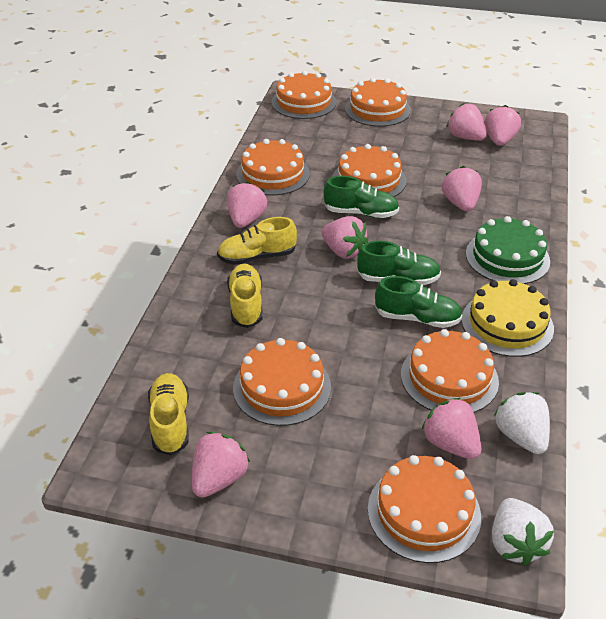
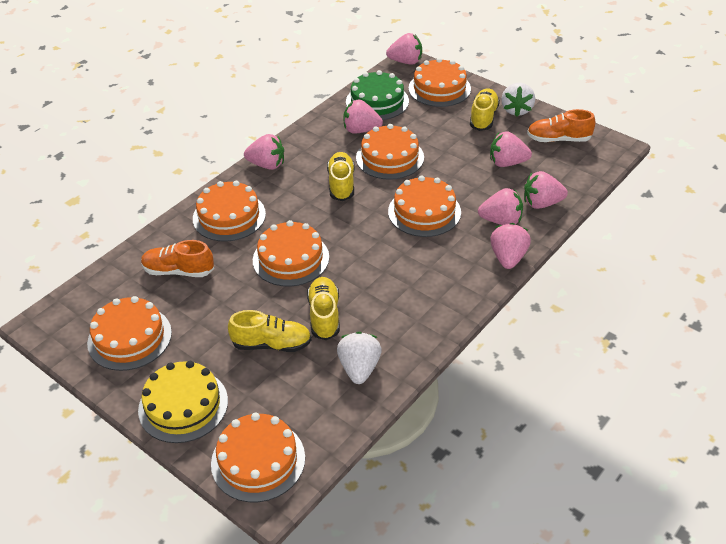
green shoe: [324,176,399,218] [357,241,441,285] [375,276,463,328] = 3 -> none = 0
orange shoe: none = 0 -> [141,240,214,277] [527,109,595,142] = 2
yellow shoe: [148,373,189,455] [217,217,297,265] [227,264,263,328] = 3 -> [228,310,311,352] [307,277,340,340] [327,152,355,201] [470,88,500,131] = 4

